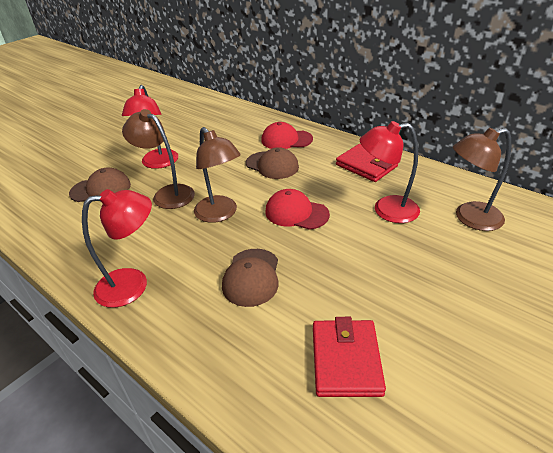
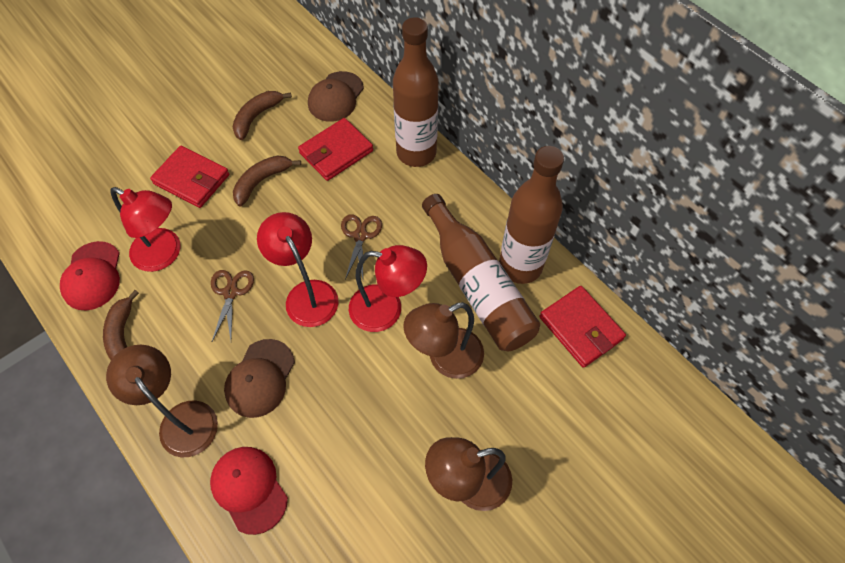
brown banana: none = 0 -> [103,290,139,360] [233,91,292,140] [233,155,301,206] = 3
brown bottle: none = 0 -> [393,17,439,167] [422,194,540,351] [499,146,564,284] = 3
brown cap: [69,167,131,202] [222,249,279,307] [246,147,299,179] = 3 -> [224,339,295,418] [308,71,364,122] = 2
brown scissors: none = 0 -> [211,270,254,341] [341,214,382,280] = 2
red wallet: [313,317,386,397] [336,144,398,182] = 2 -> [150,146,229,208] [298,118,373,181] [539,286,626,368] = 3

